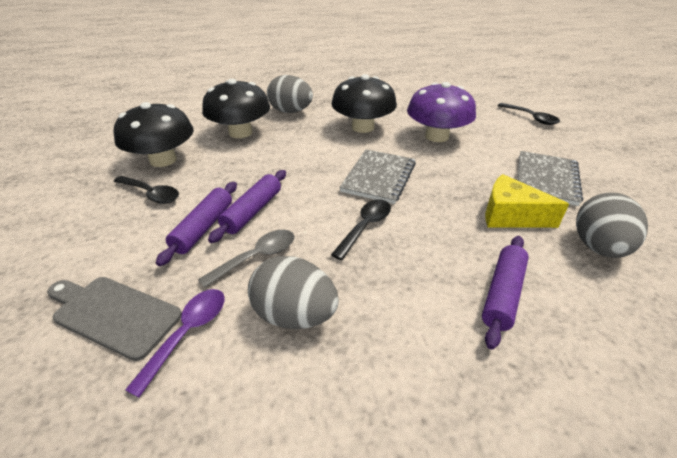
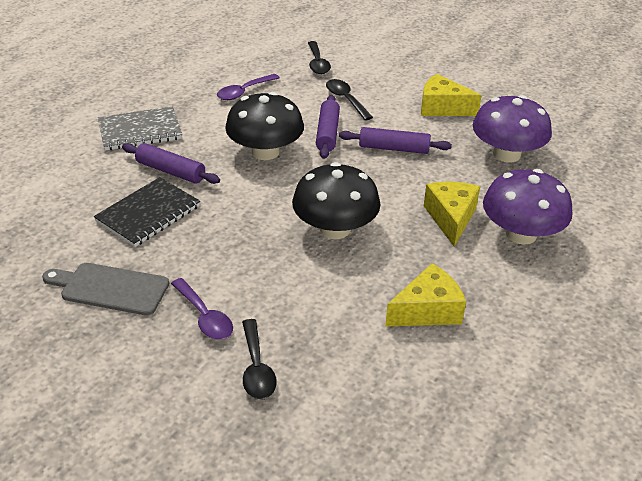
black mushroom: [114,102,194,167] [202,79,270,138] [332,74,397,133] = 3 -> [225,92,304,160] [292,162,381,239] = 2
black notebook: none = 0 -> [94,177,200,247] = 1
grey egg: [248,256,339,329] [267,75,313,113] [576,193,648,258] = 3 -> none = 0
grey notebook: [339,149,416,204] [518,151,583,206] = 2 -> [98,106,182,151] = 1
grey spoon: [198,230,294,288] = 1 -> none = 0
purple mushroom: [407,82,476,142] = 1 -> [473,95,552,162] [483,169,573,244] = 2
purple spoon: [125,289,225,398] = 1 -> [171,278,233,340] [217,74,280,100] = 2
yellow cheese: [485,174,569,228] = 1 -> [385,263,466,327] [421,74,482,116] [424,182,480,247] = 3

